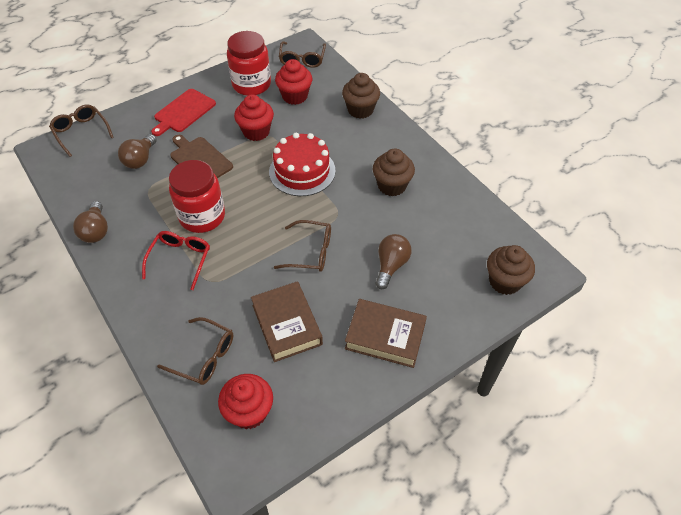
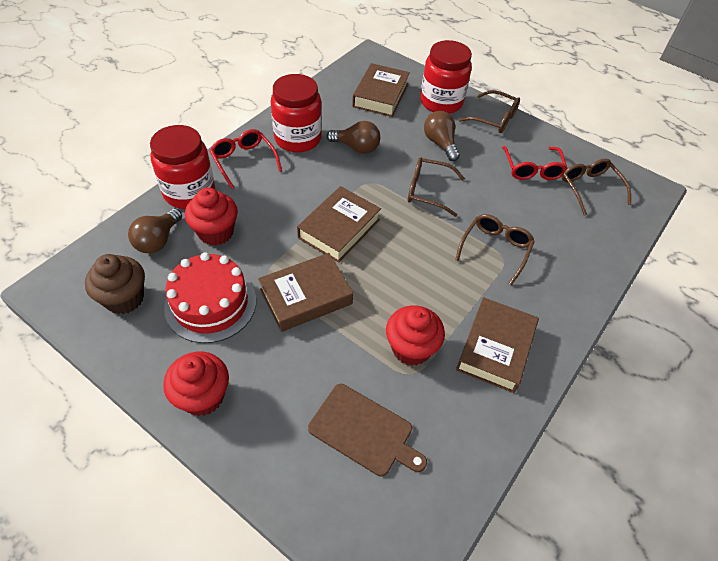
brown book: [251,281,323,362] [345,299,427,368] = 2 -> [258,253,353,332] [297,186,381,263] [352,63,410,117] [456,297,539,393] = 4
brown cupcake: [342,73,380,119] [373,149,415,196] [487,245,535,295] = 3 -> [85,254,145,314] = 1
red cutting board: [151,89,216,136] = 1 -> none = 0
red glasses: [142,231,210,290] = 1 -> [210,129,282,189] [502,146,567,180] = 2
red jar: [169,160,225,233] [227,31,271,96] = 2 -> [150,125,215,209] [271,74,322,152] [420,40,472,114] = 3

